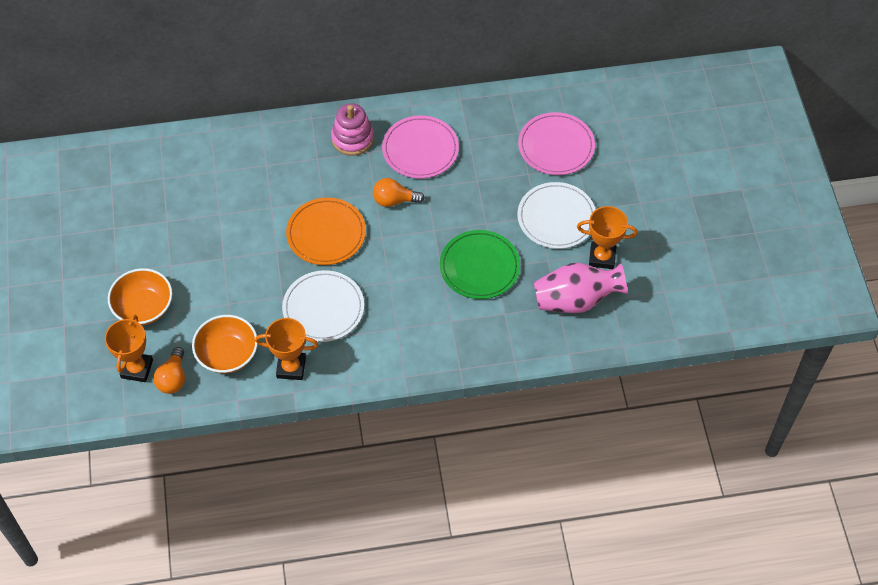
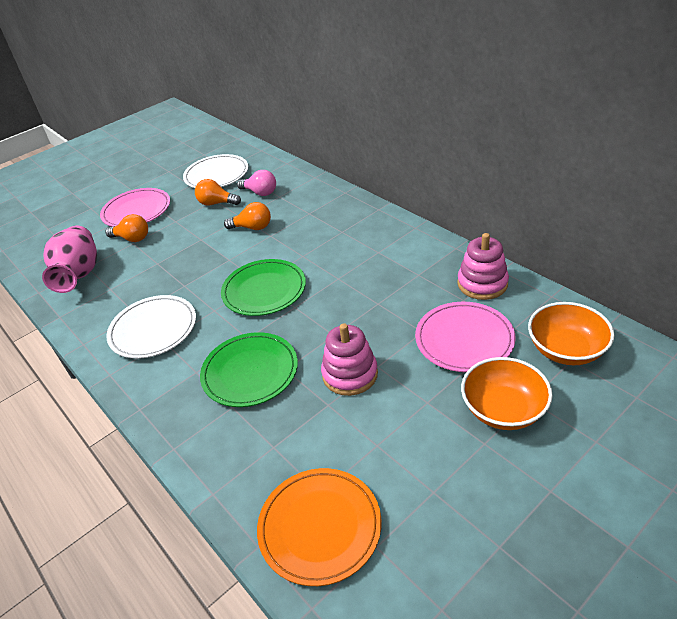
green plate: [440,230,520,299] = 1 -> [200,332,298,407] [221,259,306,316] = 2
orange light bulb: [154,347,185,394] [373,178,425,207] = 2 -> [105,214,148,242] [195,179,241,206] [224,202,271,230] = 3
orange trophy: [105,315,153,382] [255,318,318,380] [577,206,638,269] = 3 -> none = 0
pink light bulb: none = 0 -> [237,170,276,196] = 1
pink stacking toy: [331,104,374,156] = 1 -> [321,323,378,396] [457,233,509,300] = 2

